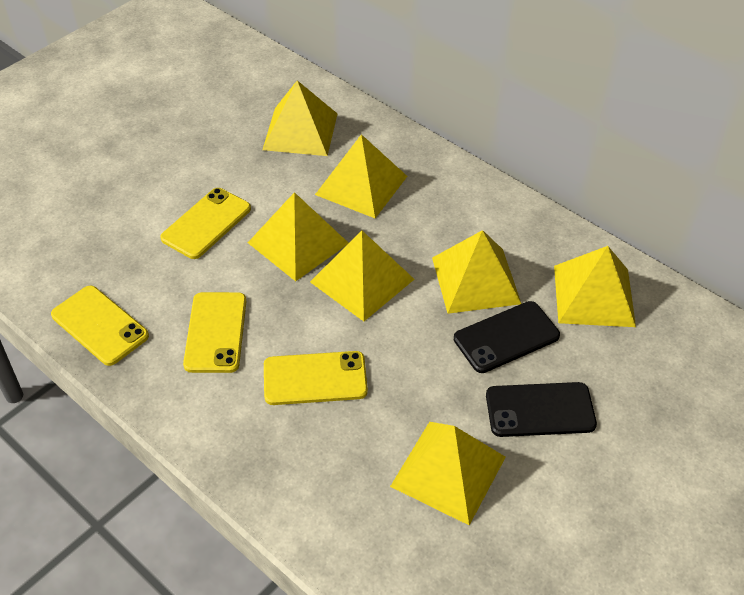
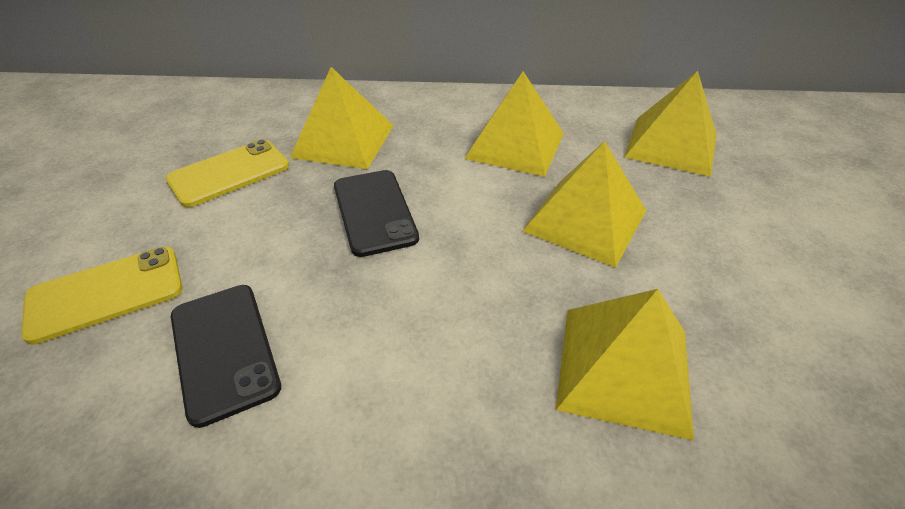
yellow phone: [51,285,149,366] [160,188,251,259] [183,292,246,373] [264,351,368,405] = 4 -> [21,247,182,345] [166,139,289,207] = 2
yellow pyramid: [248,192,349,281] [262,80,337,156] [310,231,414,322] [315,134,407,218] [390,422,506,525] [432,230,522,314] [554,246,636,327] = 7 -> [290,67,394,169] [464,71,564,177] [522,141,647,268] [556,289,694,440] [624,71,717,177] = 5

